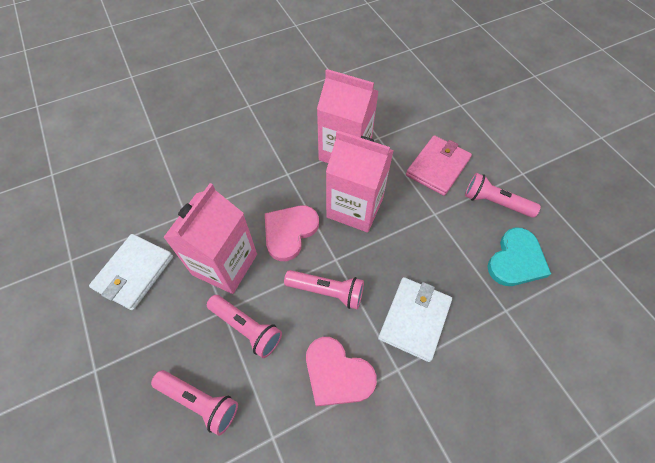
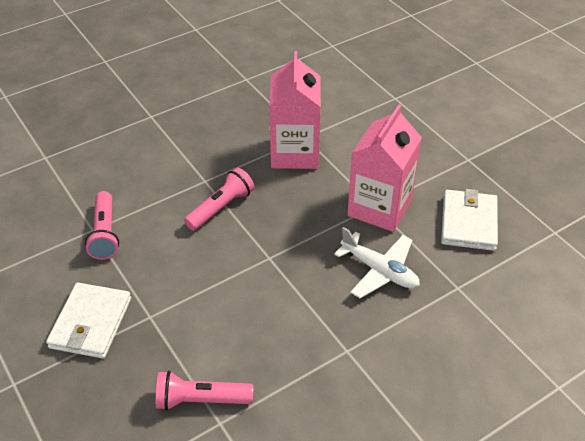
pink carton: [163,183,257,294] [317,69,379,163] [326,130,394,233] = 3 -> [269,51,321,169] [347,104,422,232] = 2
pink flashlight: [151,370,238,436] [207,295,282,358] [284,270,364,310] [465,173,541,218] = 4 -> [85,191,119,260] [156,371,253,411] [184,168,254,231] = 3
pink heart: [265,206,319,261] [306,337,377,406] = 2 -> none = 0
pink wallet: [406,135,472,196] = 1 -> none = 0
turquoise heart: [487,228,551,286] = 1 -> none = 0
white plane: none = 0 -> [334,227,420,298] = 1

